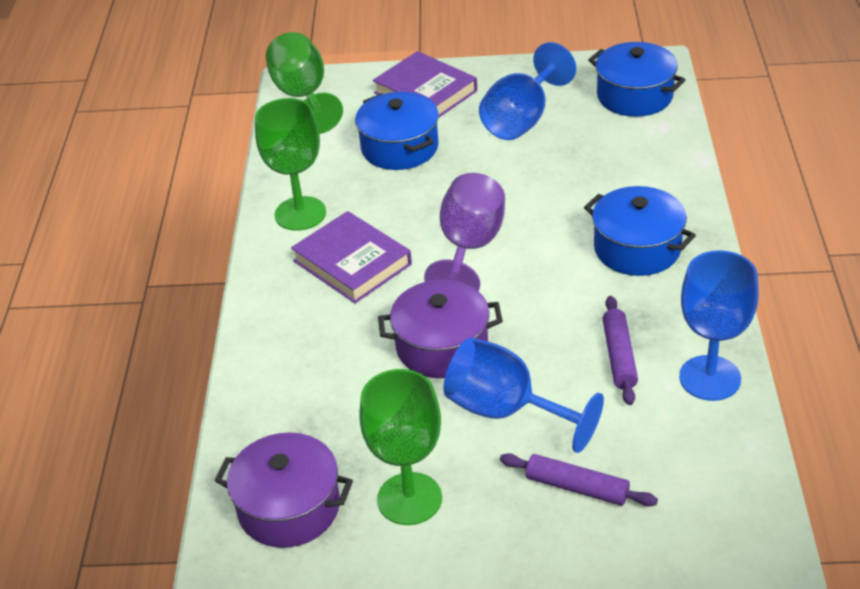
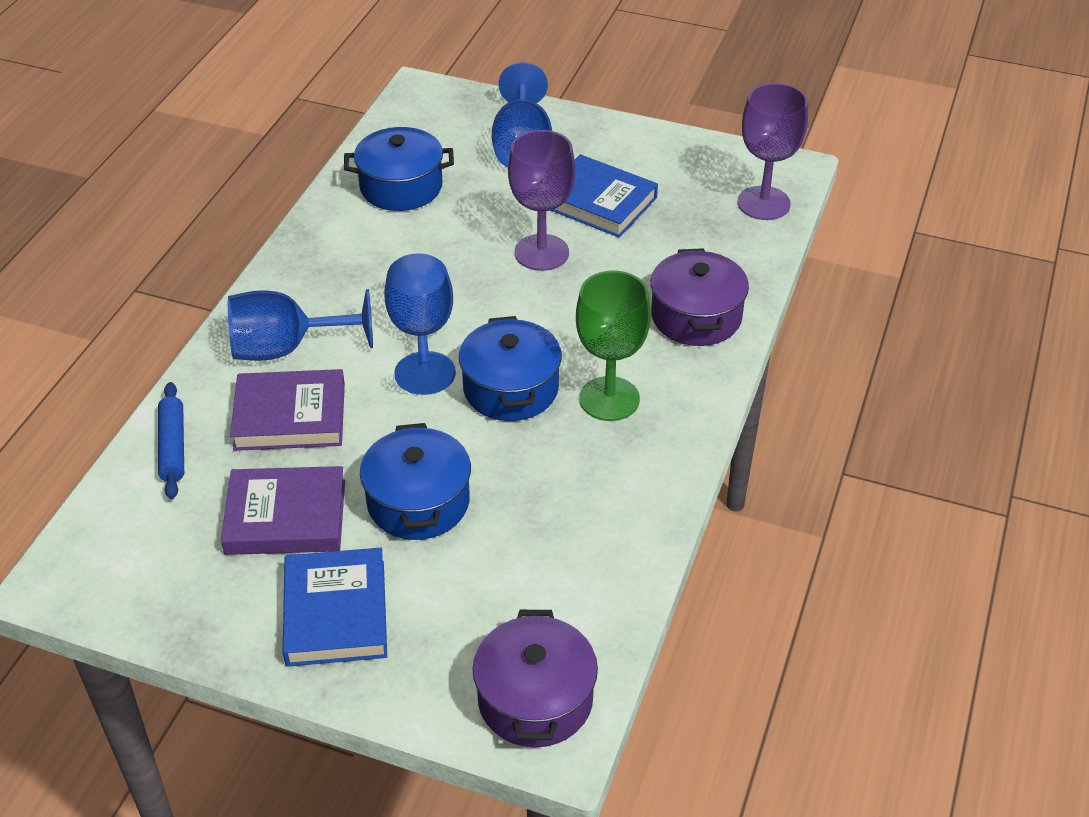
blue book: none = 0 -> [283,548,387,667] [551,154,658,238] = 2
blue rolling pin: none = 0 -> [158,382,184,499] = 1
green goblet: [255,98,326,231] [266,32,343,134] [359,369,442,525] = 3 -> [576,271,651,421] = 1
purple goblet: [424,173,505,291] = 1 -> [508,130,575,271] [738,83,808,220] = 2
purple rolling pin: [500,453,658,506] [602,296,638,405] = 2 -> none = 0

